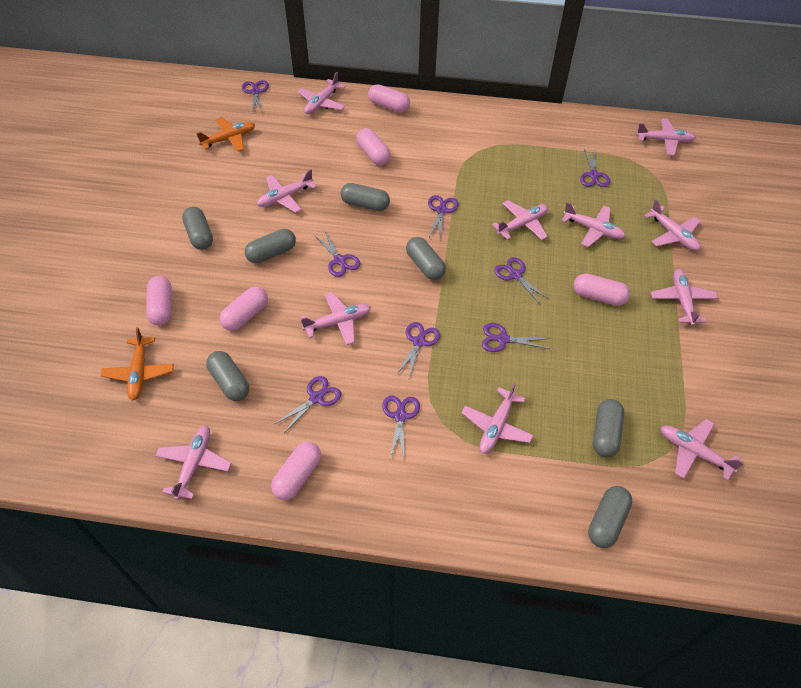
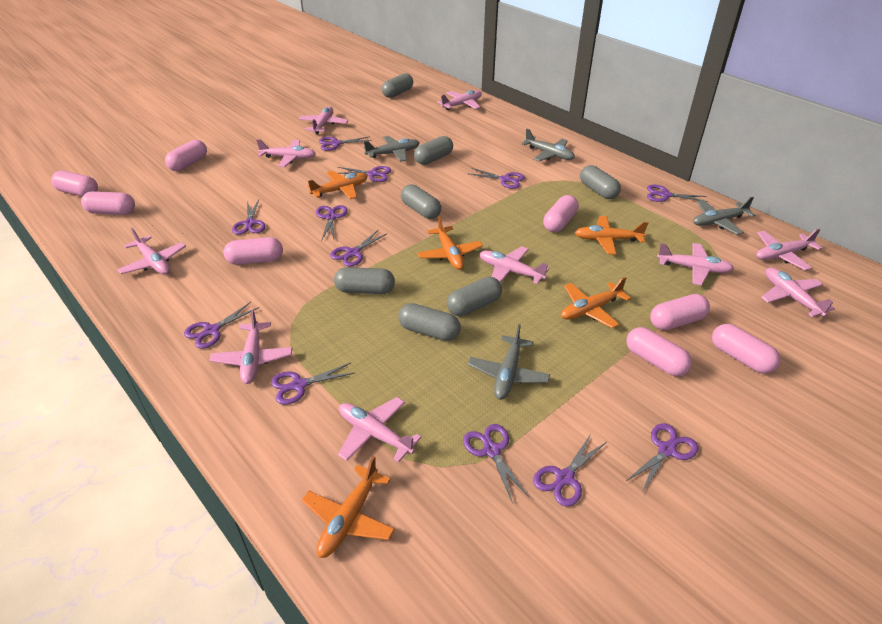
grey plane: none = 0 -> [364,136,419,162] [468,324,550,400] [521,129,575,161] [693,197,756,235] = 4
orange plane: [101,327,174,400] [196,117,255,152] = 2 -> [302,456,395,558] [308,171,368,199] [417,216,483,270] [561,277,631,328] [575,216,648,255] = 5
pink capsule: [146,276,172,326] [219,286,268,331] [271,442,321,500] [356,128,391,165] [368,84,410,113] [574,273,630,306] = 6 -> [51,171,98,197] [81,191,135,215] [165,140,207,171] [224,237,283,265] [543,195,579,232] [626,327,692,376] [650,294,710,330] [712,324,781,374] = 8
pink plane: [155,425,231,500] [257,169,317,213] [298,72,346,114] [301,292,371,345] [462,382,533,454] [492,200,548,240] [562,202,626,247] [636,118,696,156] [645,200,700,251] [651,269,718,326] [661,419,744,481] = 11 -> [117,228,186,275] [210,309,292,384] [256,139,316,167] [299,106,348,134] [338,397,422,462] [437,90,482,110] [480,246,549,284] [657,243,734,286] [756,229,822,270] [761,268,835,317] = 10
purple scissors: [242,80,269,114] [275,376,341,433] [314,231,360,277] [382,395,420,462] [396,322,440,378] [428,195,459,240] [482,323,550,352] [494,257,550,304] [580,149,610,187] = 9 -> [184,302,259,349] [232,200,265,235] [271,363,354,405] [316,205,348,240] [319,136,372,151] [330,230,388,267] [338,166,391,182] [463,424,530,504] [469,168,525,189] [533,434,606,507] [625,423,698,492] [647,184,708,202] = 12

